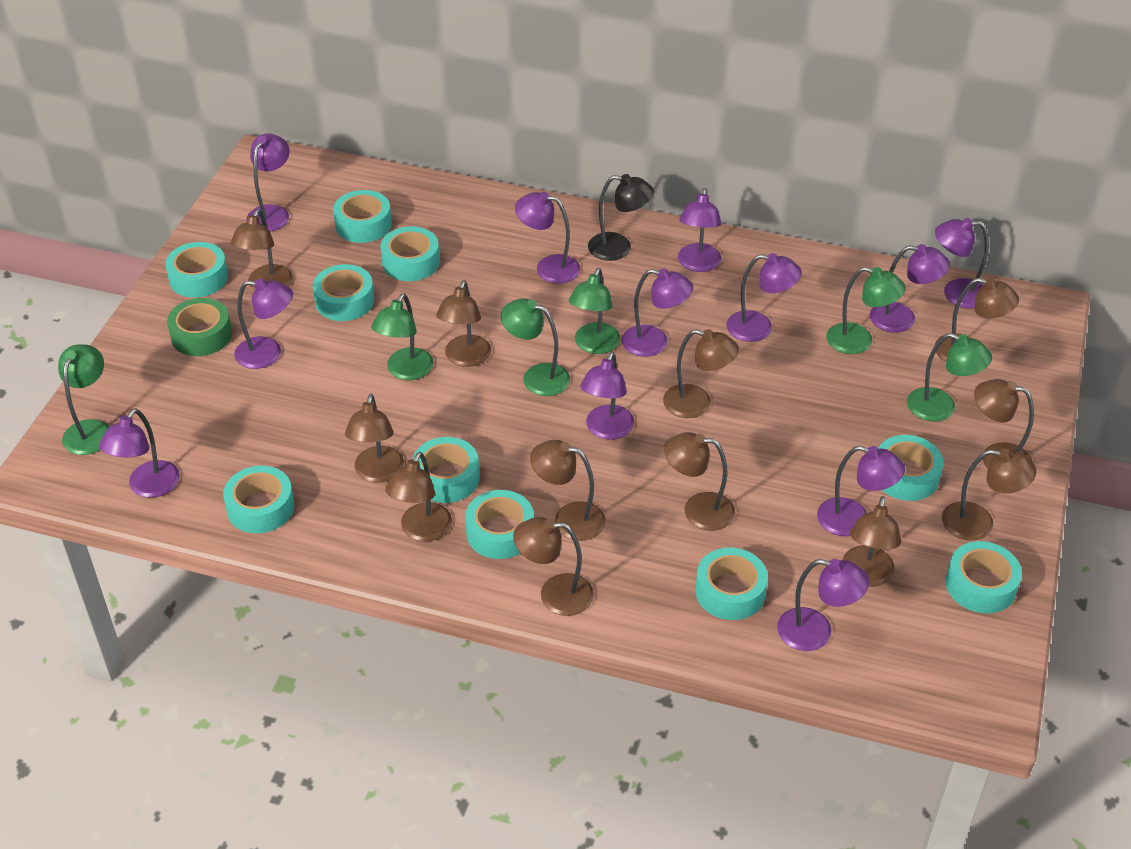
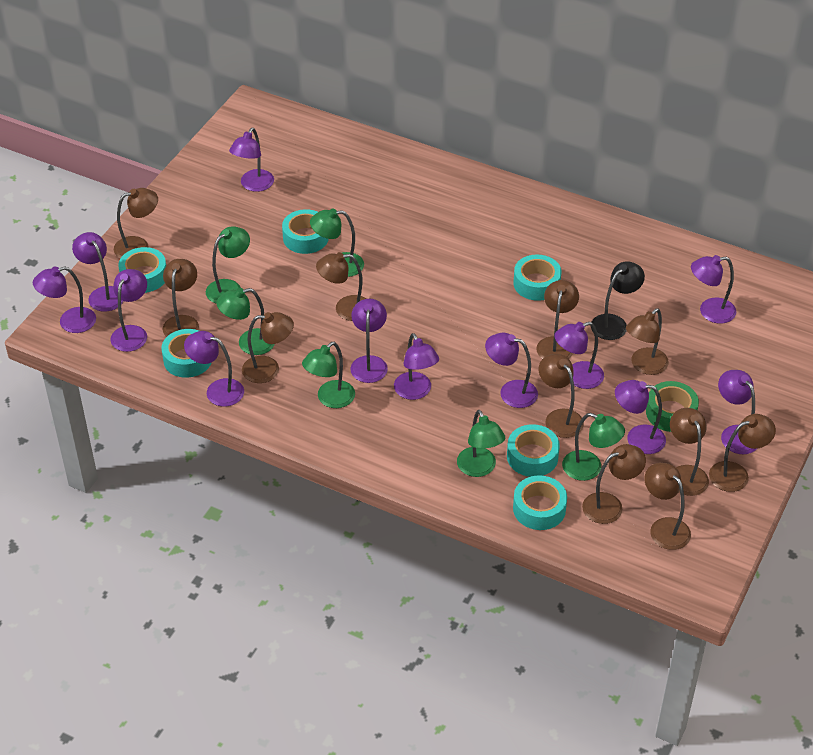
brown lamp: [231,209,293,290] [345,394,404,483] [385,452,452,542] [436,280,491,367] [513,517,594,616] [530,440,606,541] [663,329,739,418] [664,432,735,531] [842,496,902,587] [935,278,1019,362] [942,449,1036,541] [974,379,1034,469] = 12 -> [114,188,158,258] [163,259,199,337] [242,312,294,383] [316,252,366,321] [537,280,579,359] [539,354,584,438] [582,444,646,524] [626,308,668,375] [644,463,691,550] [670,408,709,496] [709,414,776,492] = 11
turquoise tape: [165,242,228,297] [223,466,295,533] [313,264,374,321] [333,190,392,243] [380,226,440,281] [413,437,480,503] [465,490,534,559] [695,548,768,620] [878,435,943,501] [946,541,1022,613] = 10 -> [118,247,166,293] [161,329,212,378] [282,209,329,254] [507,424,560,477] [513,255,562,301] [513,475,567,530] = 6

